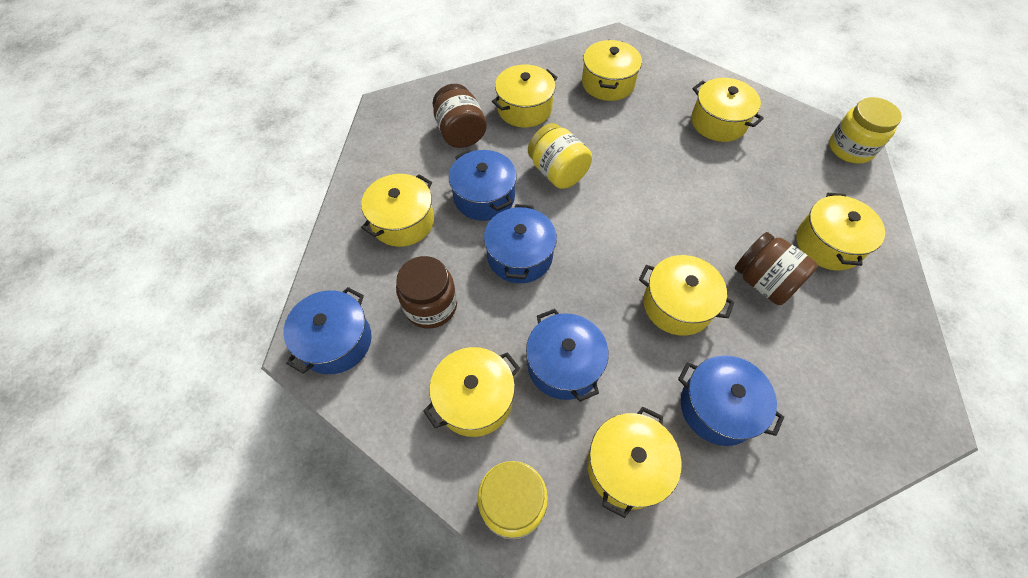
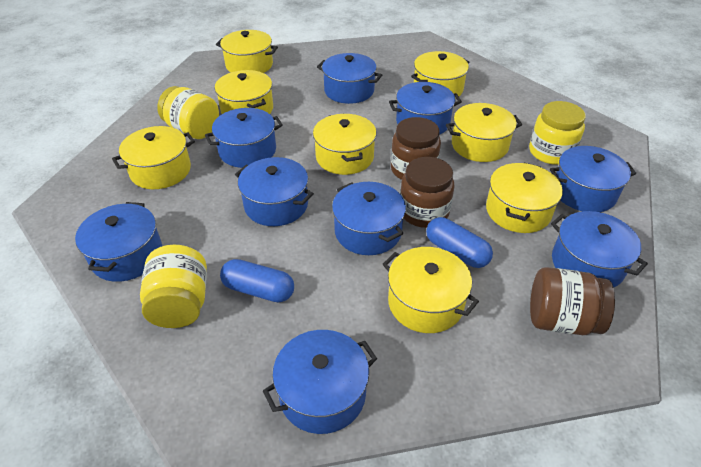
blue capsule: none = 0 -> [220,259,294,302] [426,217,493,268] = 2
blue pot: [283,287,372,374] [449,150,517,221] [484,204,557,283] [526,309,609,402] [678,355,784,446] = 5 -> [75,202,162,282] [205,108,283,168] [235,157,314,226] [263,330,377,434] [317,53,382,104] [332,182,406,255] [389,82,462,135] [550,146,636,212] [551,211,648,287] = 9

